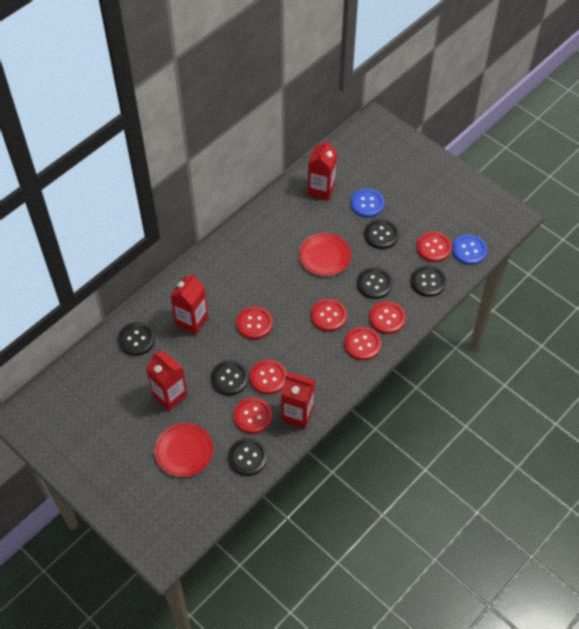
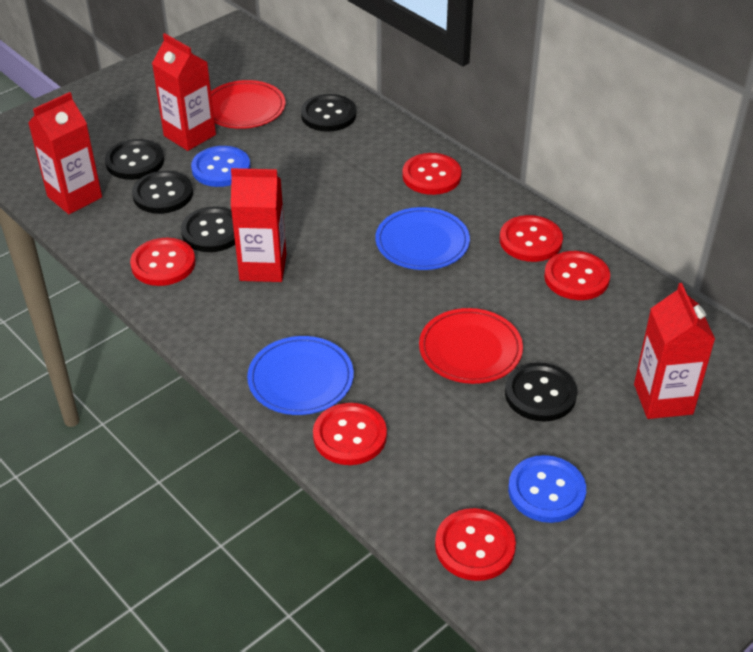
black button: [118,322,155,356] [211,360,249,395] [228,438,267,476] [357,267,393,299] [364,219,399,249] [411,265,446,297] = 6 -> [105,139,164,180] [132,171,193,214] [181,206,235,252] [301,94,356,132] [505,362,577,422] = 5
blue plate: none = 0 -> [247,336,354,415] [375,207,470,270] = 2
red button: [234,397,272,434] [236,306,273,339] [250,359,287,394] [311,299,347,332] [344,327,381,361] [369,301,406,334] [416,232,452,262] = 7 -> [130,238,195,286] [313,403,387,465] [402,153,461,195] [435,508,516,581] [500,215,563,262] [544,251,610,300] = 6

